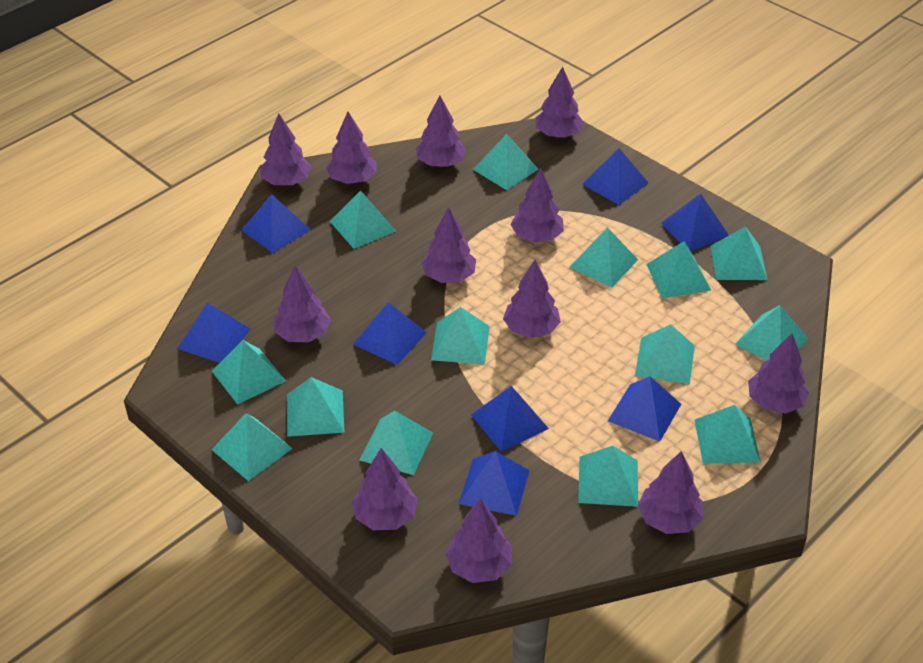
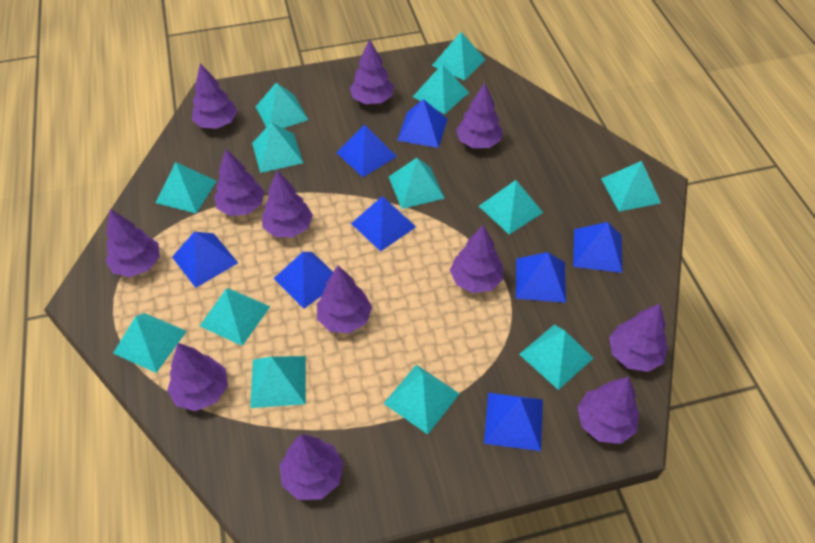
turquoise pyramid: [211,413,293,481] [212,340,286,405] [287,377,345,437] [330,190,396,249] [360,411,433,475] [431,307,490,364] [473,134,538,190] [569,227,638,287] [578,446,638,507] [635,324,695,384] [646,241,711,298] [695,405,761,464] [710,227,767,280] [735,305,808,361] = 14 -> [113,313,187,373] [156,162,217,214] [200,288,270,346] [250,356,306,408] [252,123,303,173] [256,83,308,128] [383,365,460,435] [389,158,445,209] [413,64,469,114] [432,32,486,81] [479,180,543,234] [519,325,594,390] [601,161,661,212] = 13

